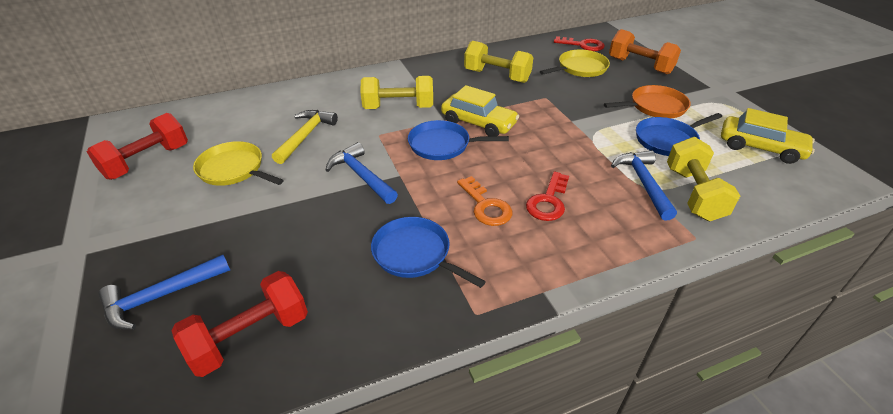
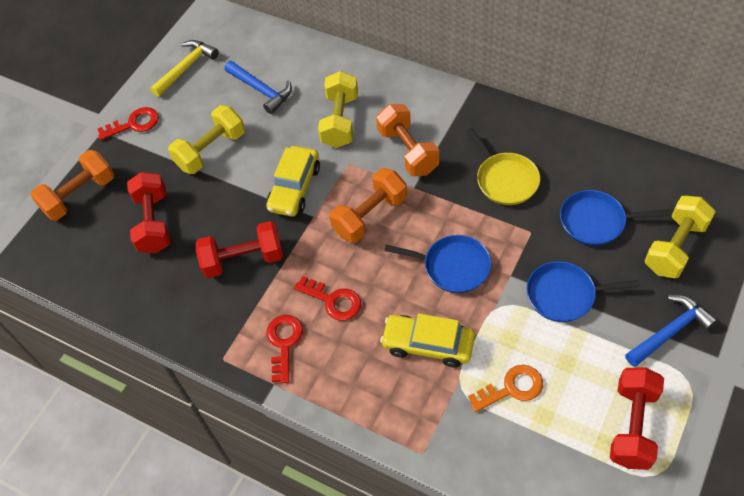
blue hammer: [98,255,230,330] [326,142,398,204] [611,150,677,221] = 3 -> [224,61,292,114] [625,295,717,367] = 2
orange dumbbell: [609,29,681,74] = 1 -> [30,150,114,221] [329,168,407,243] [376,104,440,176] = 3
orange pan: [604,85,691,118] = 1 -> none = 0
red dumbbell: [87,113,188,180] [171,271,308,377] = 2 -> [127,172,171,253] [196,221,283,278] [610,367,664,470] = 3
red key: [526,171,569,221] [554,36,605,51] = 2 -> [98,107,159,140] [267,315,303,383] [294,276,361,321] = 3
yellow pan: [193,141,284,186] [540,50,610,77] = 2 -> [467,128,540,205] = 1

